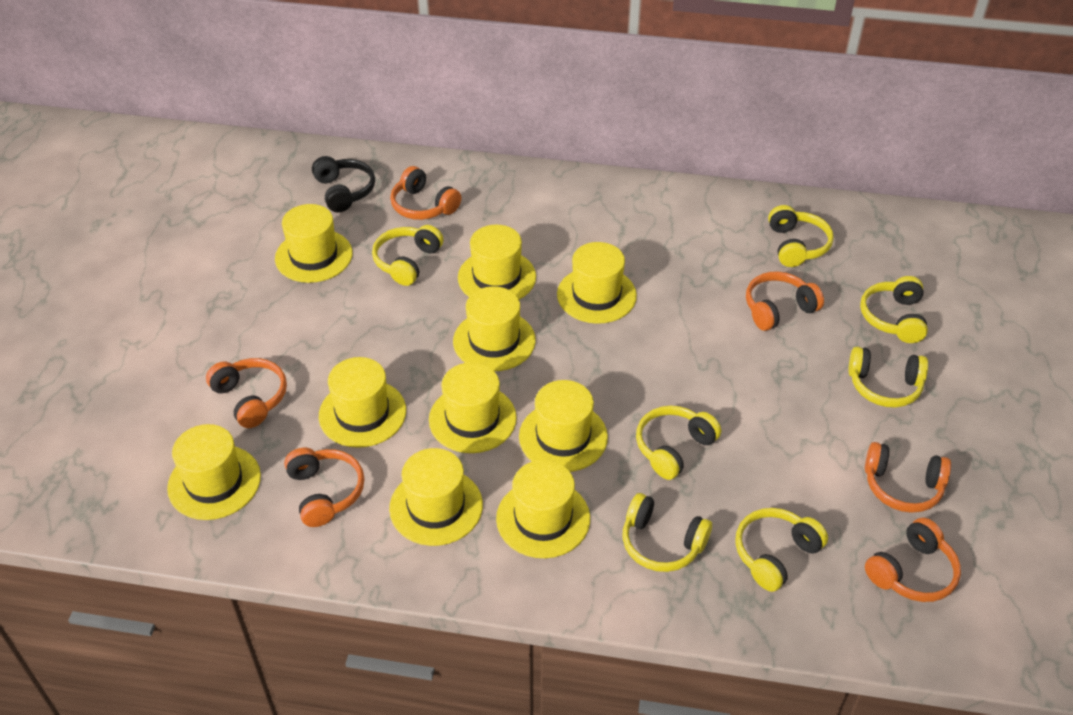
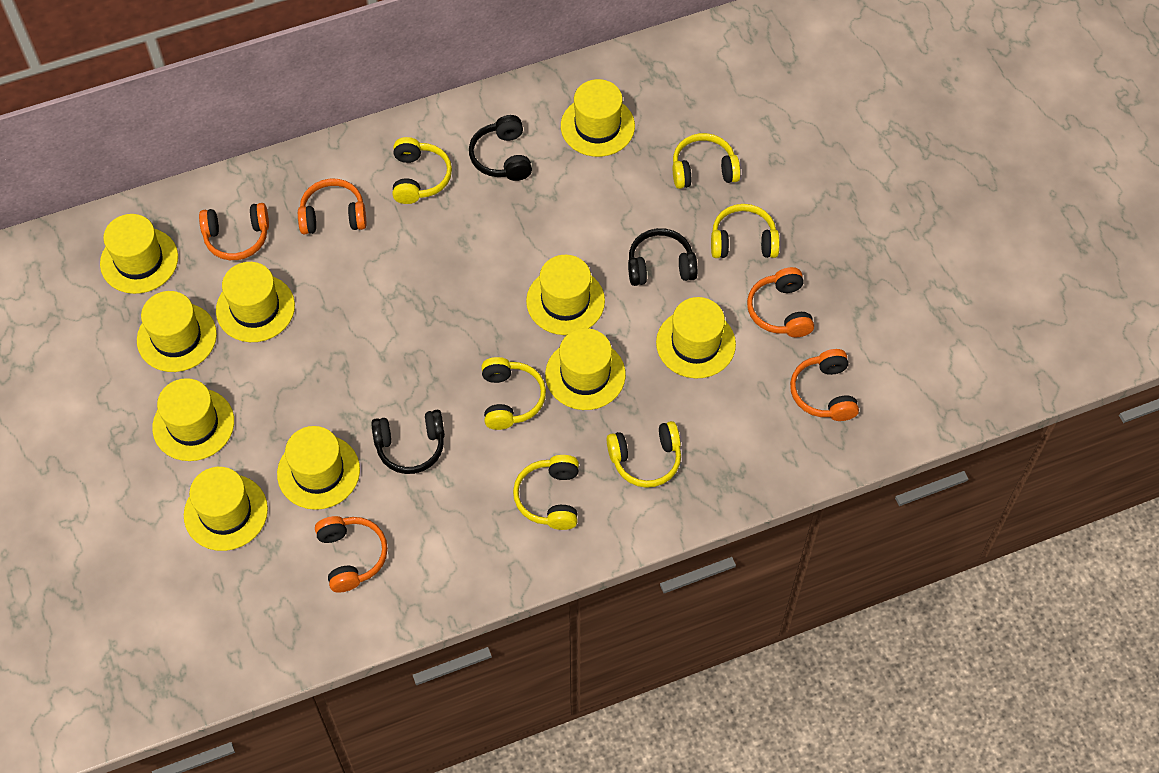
black headphones: [312,156,375,212] = 1 -> [371,410,445,474] [469,115,532,181] [628,228,698,286] = 3
orange headphones: [206,358,287,428] [284,448,365,527] [390,166,461,220] [746,271,824,331] [865,442,951,513] [865,517,961,602] = 6 -> [199,203,269,260] [298,179,366,234] [315,516,388,593] [747,267,814,337] [790,349,859,421] = 5
yellow headphones: [372,225,443,286] [622,493,712,572] [636,406,721,480] [735,508,828,592] [768,205,834,267] [848,347,928,408] [860,276,928,343] = 7 -> [392,137,452,204] [481,357,546,430] [513,455,579,530] [606,421,681,488] [673,133,741,189] [711,204,780,258] = 6

